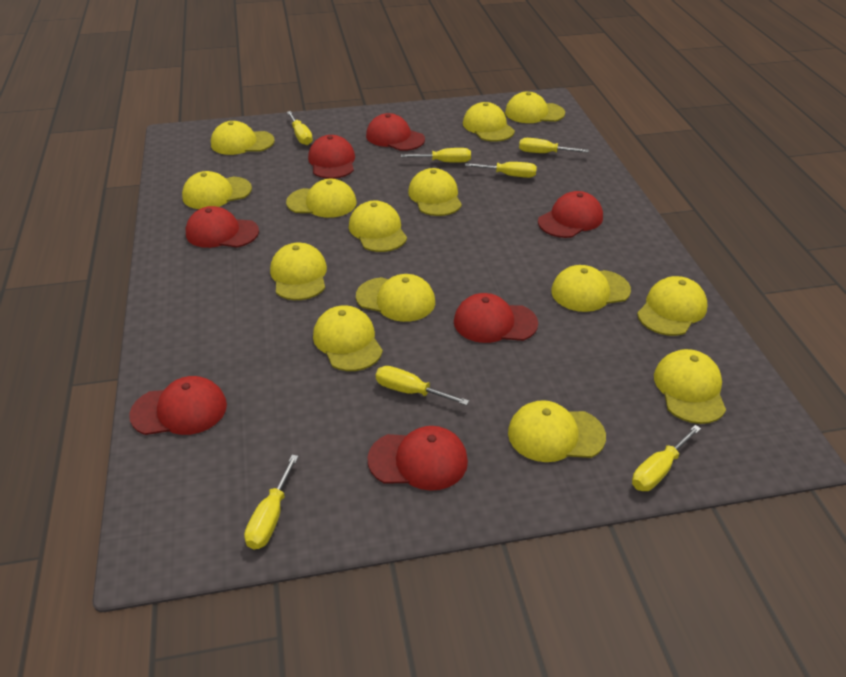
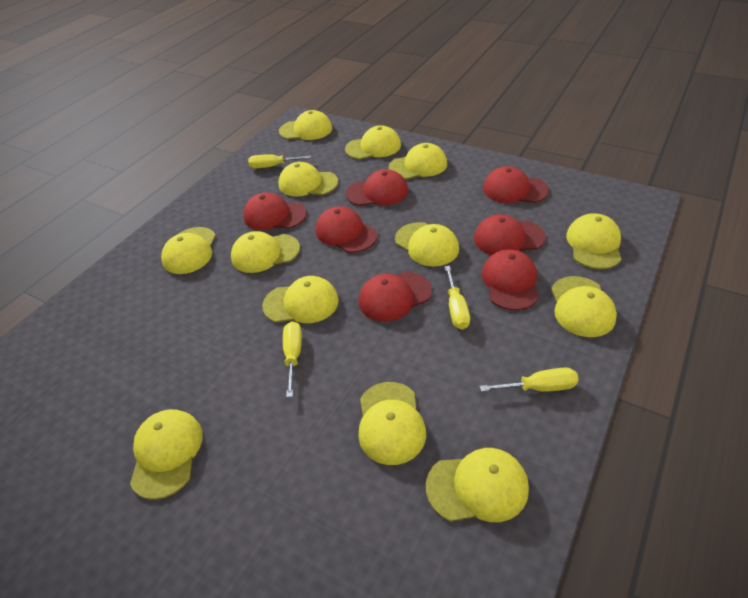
yellow cap: [182,171,252,209] [211,121,275,155] [270,243,327,300] [286,179,356,218] [313,305,383,371] [349,201,407,252] [356,274,435,322] [408,168,462,216] [463,102,515,142] [505,92,565,123] [508,400,606,462] [551,265,631,312] [637,276,707,336] [654,349,726,424] = 14 -> [130,409,203,500] [161,227,216,274] [231,231,300,273] [262,276,339,323] [278,162,338,196] [279,110,332,140] [345,125,401,159] [358,382,426,465] [389,143,447,179] [395,222,459,267] [426,448,529,522] [551,276,617,337] [566,213,621,269] = 13
yellow screwdriver: [244,455,299,549] [287,111,313,145] [376,366,469,405] [401,148,471,163] [465,162,537,178] [519,138,589,153] [632,425,701,491] = 7 -> [248,154,311,168] [283,321,302,397] [444,266,470,329] [480,368,579,392] = 4

